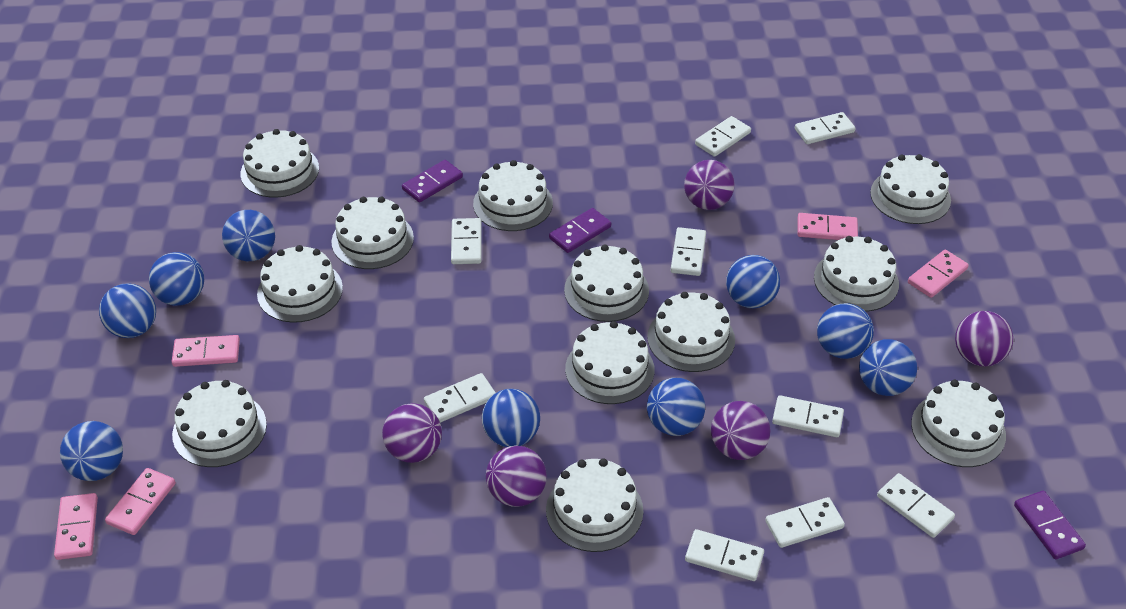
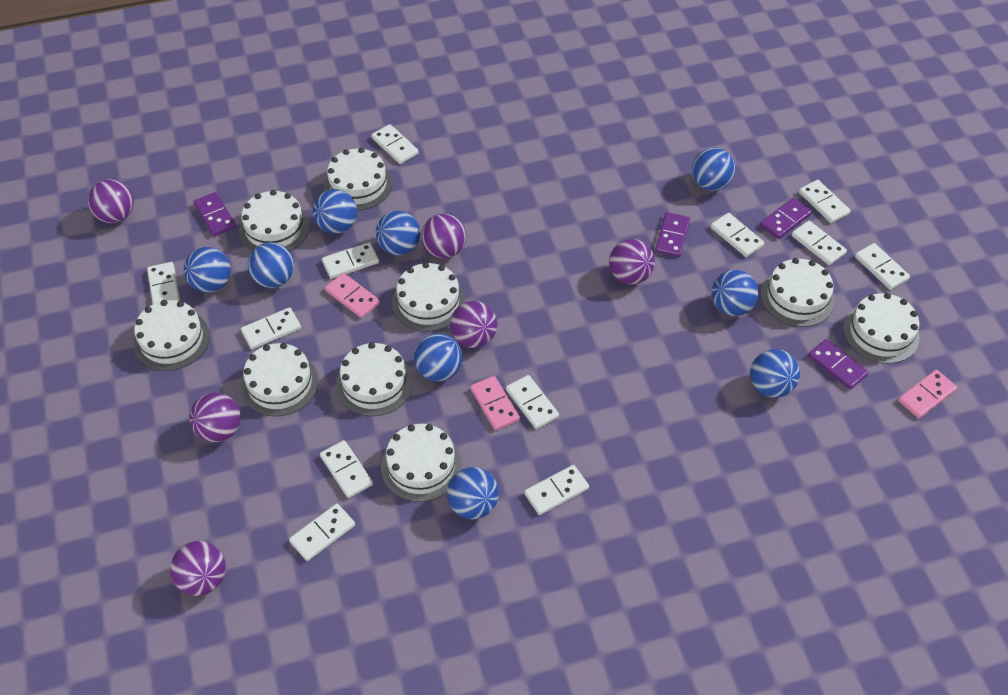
pink domino: [54,493,98,560] [105,468,176,535] [172,335,240,367] [797,213,858,240] [908,250,969,298] = 5 -> [325,273,380,318] [470,376,520,430] [898,370,957,418] = 3
purple ball: [382,403,442,463] [486,445,547,507] [684,160,735,210] [711,401,770,460] [955,311,1013,367] = 5 -> [88,179,134,223] [170,541,226,596] [189,392,241,442] [421,213,466,259] [450,301,497,348] [609,239,655,285] = 6
purple domino: [402,160,463,203] [549,208,611,253] [1014,491,1086,560] = 3 -> [194,192,236,236] [655,212,690,257] [760,198,812,239] [808,339,868,390] = 4
white cake: [172,380,267,467] [240,129,319,198] [257,245,343,323] [331,197,414,269] [473,160,553,231] [546,458,643,552] [564,244,649,322] [565,321,655,404] [647,292,735,372] [814,236,899,312] [870,154,951,224] [911,380,1006,467] = 12 -> [133,300,210,371] [239,190,310,251] [241,343,318,417] [324,148,392,210] [336,342,413,416] [381,424,462,502] [392,262,465,332] [761,258,835,327] [843,293,920,364] = 9
white domino: [424,373,496,423] [451,218,482,264] [671,227,706,276] [685,529,764,581] [695,116,751,157] [765,497,845,548] [772,395,844,437] [795,112,856,144] [877,473,955,538] = 9 -> [147,262,180,304] [241,307,301,349] [289,503,355,561] [320,440,373,498] [322,242,379,279] [371,124,419,164] [506,375,559,429] [524,465,589,515] [711,213,764,257] [792,221,847,265] [799,180,851,223] [855,243,910,290] = 12

